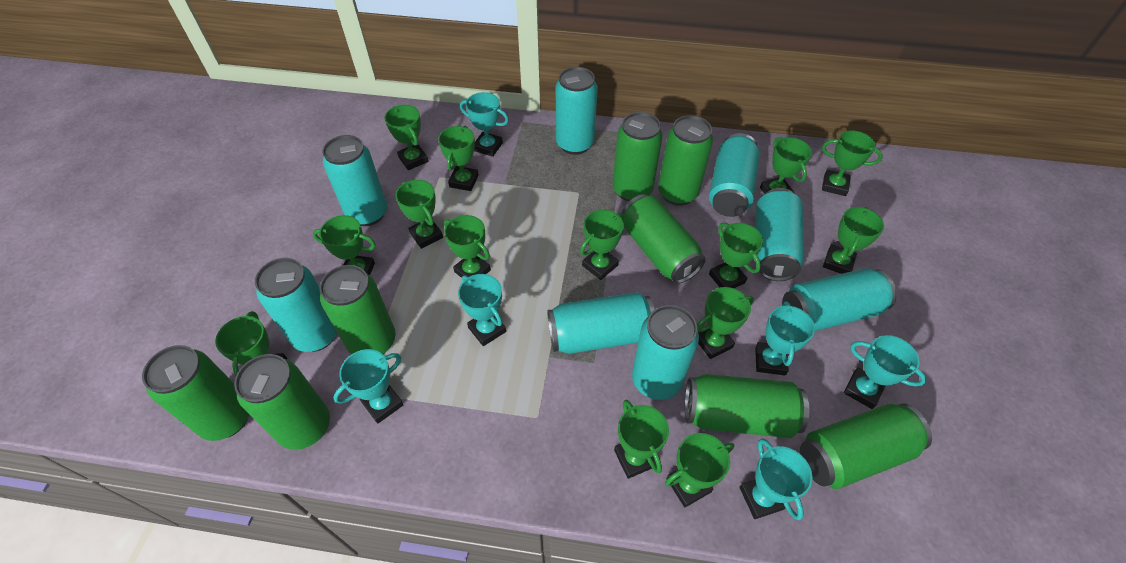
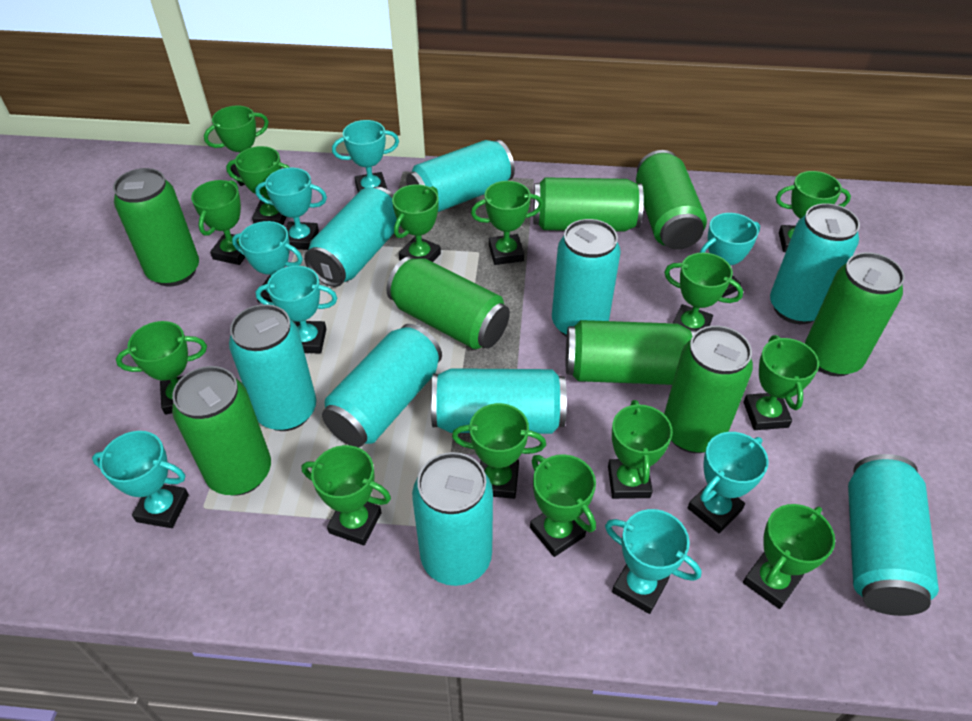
turquoise can: [255,258,337,352] [322,135,387,226] [547,292,655,354] [556,67,598,155] [632,305,699,400] [709,133,760,217] [756,188,804,281] [782,268,897,331] = 8 -> [229,304,316,431] [304,187,400,287] [322,324,442,448] [406,140,515,212] [412,452,493,586] [431,368,567,434] [552,219,621,337] [770,203,860,324] [848,454,939,616] = 9
turquoise trophy: [333,349,403,424] [458,274,506,346] [460,92,509,157] [739,438,812,520] [755,301,815,376] [844,335,926,409] = 6 -> [92,431,189,528] [232,221,303,302] [255,168,327,250] [256,266,337,353] [332,120,399,193] [605,509,702,614] [688,432,768,533] [700,213,760,297] = 8

